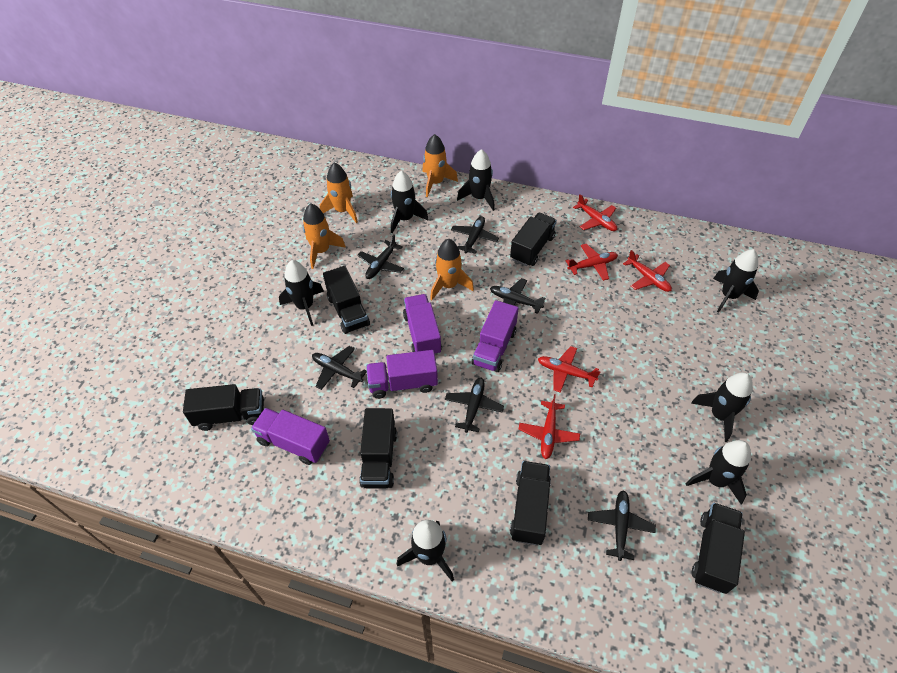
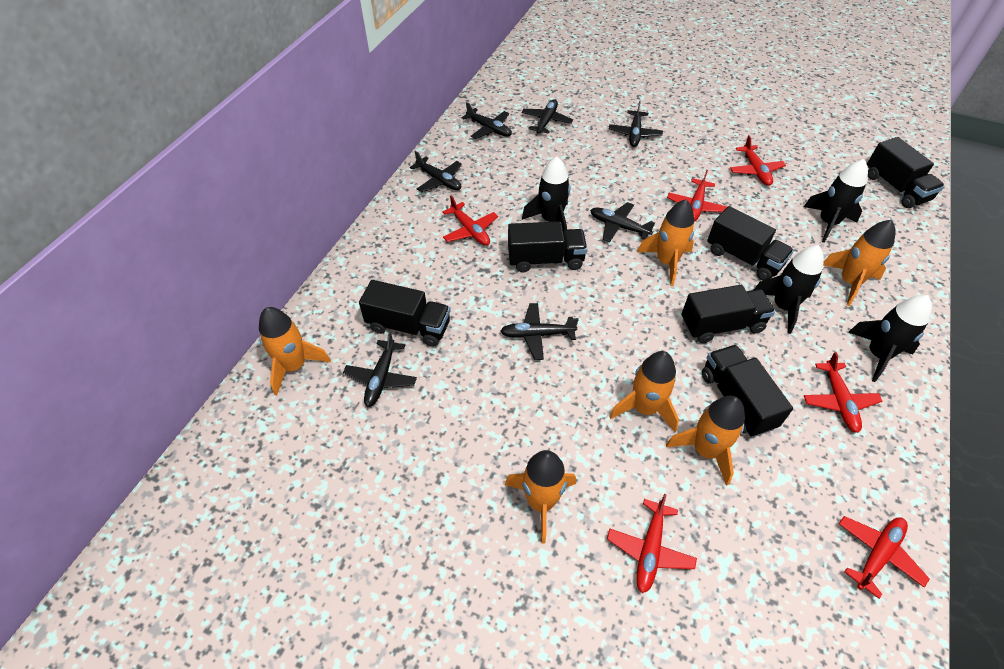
black plane: [312,346,367,390] [357,235,404,279] [445,377,504,433] [451,216,499,254] [490,278,545,314] [588,490,656,561] = 6 -> [343,331,417,407] [410,151,462,192] [462,102,512,139] [500,303,579,360] [521,99,573,134] [590,202,655,242] [609,101,663,147] = 7
black rocket: [279,260,324,326] [391,171,429,233] [397,520,454,582] [457,149,495,211] [686,440,751,504] [691,372,753,442] [713,249,759,313] = 7 -> [522,156,570,231] [754,245,824,334] [804,159,868,243] [848,295,932,382] = 4
orange rocket: [303,203,346,269] [320,162,358,223] [422,134,458,197] [430,239,474,300] = 4 -> [259,307,331,396] [505,450,576,544] [609,351,679,432] [637,199,694,286] [666,396,745,486] [823,220,896,306] = 6
purple truck: [251,408,330,465] [366,350,438,399] [403,294,442,355] [472,300,519,372] = 4 -> none = 0
red plane: [518,394,580,459] [538,346,600,393] [566,244,618,281] [573,194,617,231] [623,250,672,292] = 5 -> [443,196,498,245] [607,494,697,593] [667,170,727,222] [730,135,786,186] [804,352,883,433] [839,516,930,599] = 6

